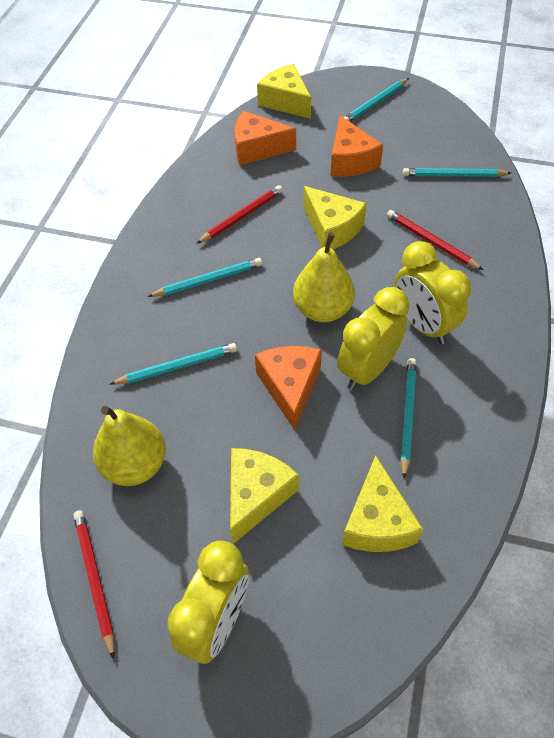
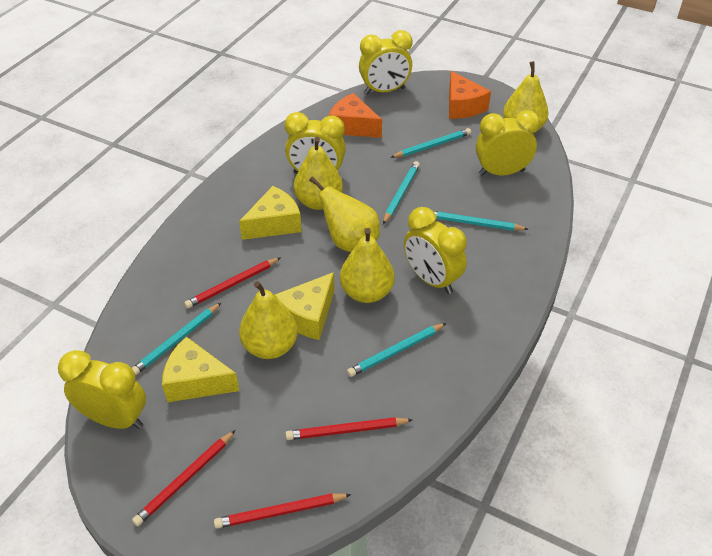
orange cheese: [234,111,296,165] [255,346,322,430] [330,115,383,177] = 3 -> [329,93,382,138] [449,71,491,119] = 2
red pencil: [73,510,114,660] [196,185,283,244] [387,210,483,270] = 3 -> [132,430,236,526] [184,257,281,308] [214,493,351,529] [286,417,412,440] = 4
yellow cheese: [230,448,299,544] [257,64,311,119] [303,186,367,249] [342,455,423,552] = 4 -> [162,337,239,402] [239,186,302,240] [274,272,335,340] = 3
yellow clock: [167,541,249,664] [337,287,409,390] [394,241,471,344] = 3 -> [58,350,146,429] [284,112,346,175] [359,30,412,95] [404,207,467,294] [476,110,540,176] = 5
yellow pear: [93,406,166,486] [293,232,355,322] = 2 -> [239,281,298,359] [294,137,343,210] [309,176,380,252] [340,228,395,303] [503,61,549,133] = 5

